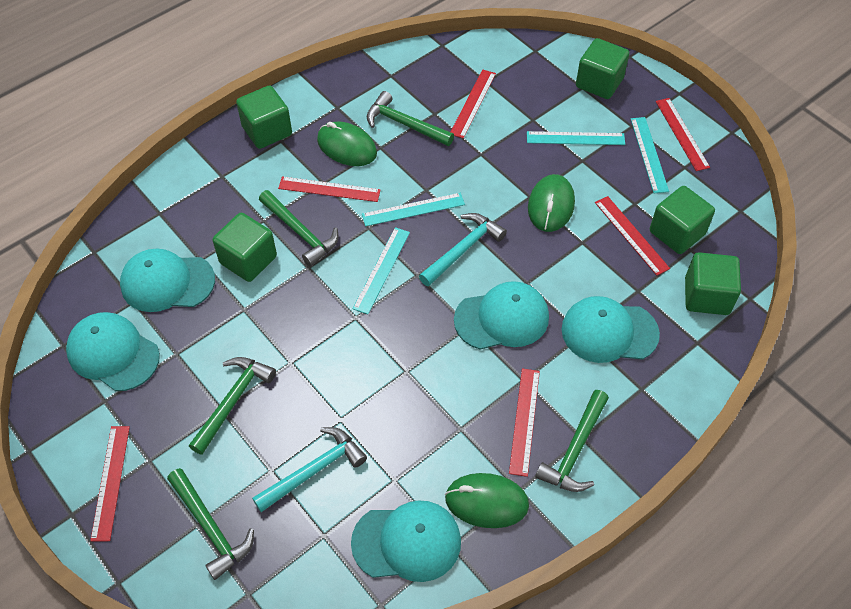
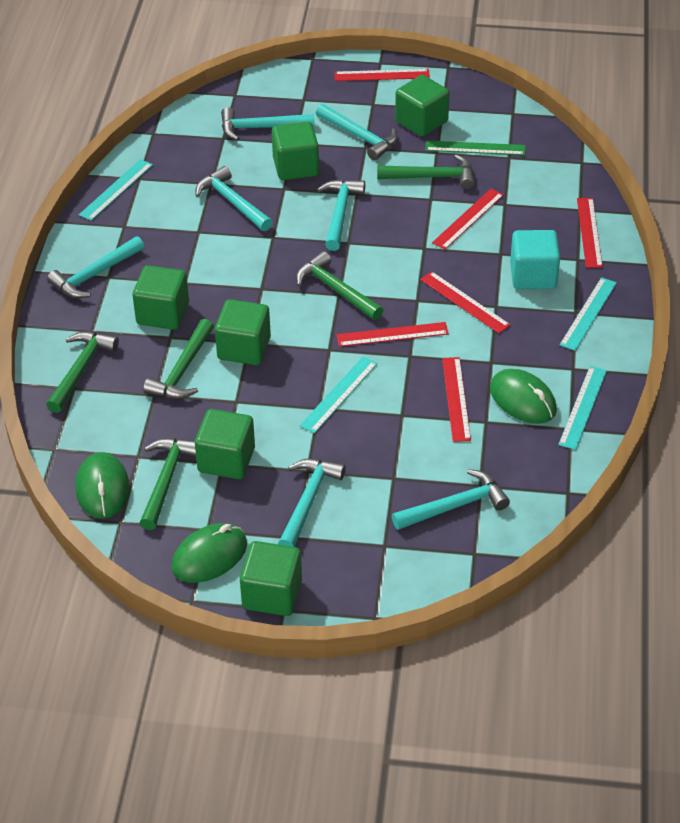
green cube: [213,213,277,282] [236,85,292,149] [576,38,630,99] [650,186,715,254] [685,252,741,315] = 5 -> [132,265,189,330] [195,409,255,479] [215,299,271,365] [240,541,302,616] [272,121,319,180] [395,75,450,136] = 6
green ruler: none = 0 -> [425,140,525,155] = 1
turquoise cap: [66,312,160,391] [120,249,215,312] [351,500,461,582] [454,281,549,350] [561,296,660,363] = 5 -> none = 0
turquoise cube: none = 0 -> [510,230,560,289] = 1
turquoise hammer: [252,427,367,512] [419,213,507,287] = 2 -> [47,236,144,298] [195,166,272,231] [221,107,315,141] [278,458,346,547] [316,104,398,160] [317,179,365,251] [392,469,510,530] = 7

